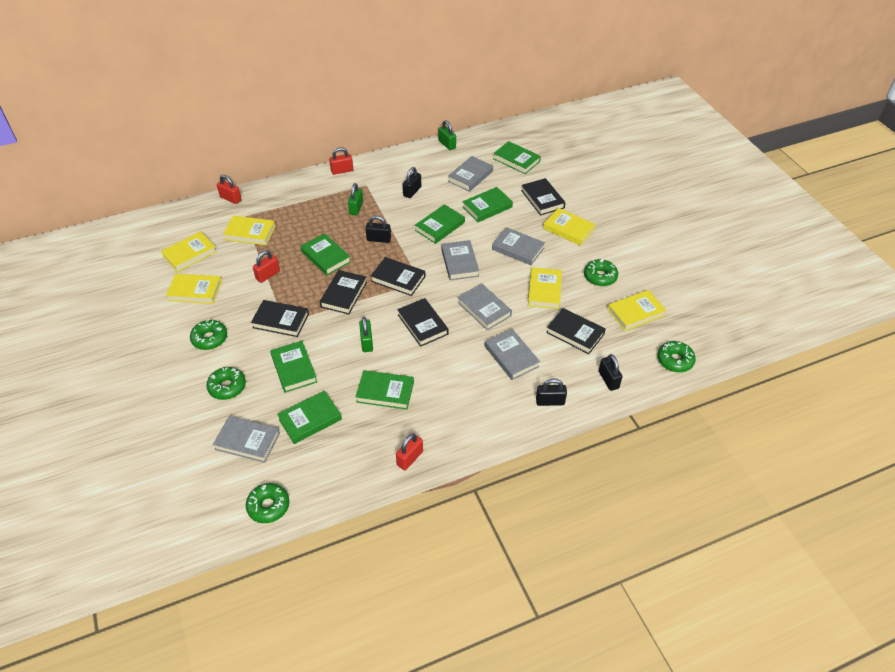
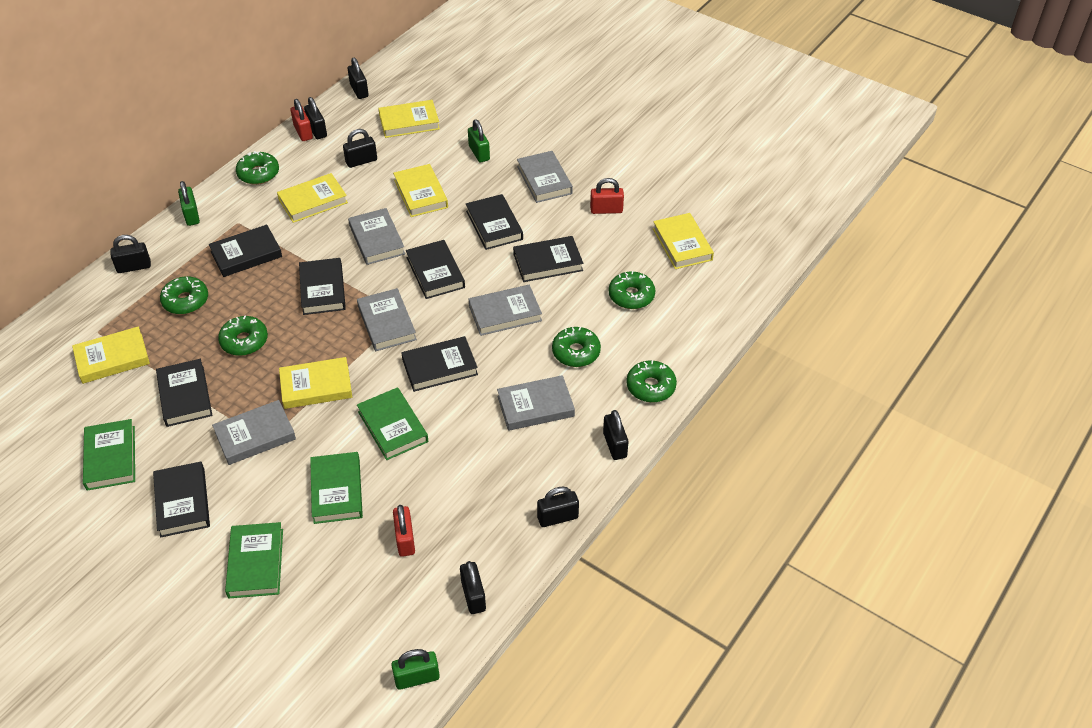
black book: [251,300,309,337] [320,270,367,314] [371,257,426,296] [397,298,449,347] [521,178,566,215] [546,308,606,354] = 6 -> [153,462,210,538] [156,359,212,427] [209,224,282,277] [299,258,346,315] [401,336,478,392] [406,240,465,299] [466,194,523,250] [513,236,583,282] = 8
black padlock: [366,216,391,243] [403,167,421,198] [536,379,567,406] [599,354,622,391] = 4 -> [110,235,151,273] [304,97,327,139] [343,129,377,168] [348,58,369,99] [460,561,486,614] [537,487,579,527] [603,410,628,460] = 7
green book: [270,341,317,393] [277,391,342,444] [300,233,351,275] [356,370,414,410] [415,204,465,244] [463,187,513,222] [493,141,541,174] = 7 -> [83,419,135,491] [225,522,283,598] [310,452,363,524] [357,387,428,460] = 4
green donut: [190,320,227,350] [206,367,246,400] [246,483,289,523] [584,259,618,286] [657,341,696,372] = 5 -> [160,277,208,314] [218,316,268,356] [236,151,279,185] [552,327,601,367] [609,271,656,309] [626,360,677,402] = 6
red padlock: [217,175,242,204] [253,251,280,283] [329,147,353,175] [396,433,423,470] = 4 -> [290,99,313,141] [393,505,415,557] [590,178,624,214] = 3

